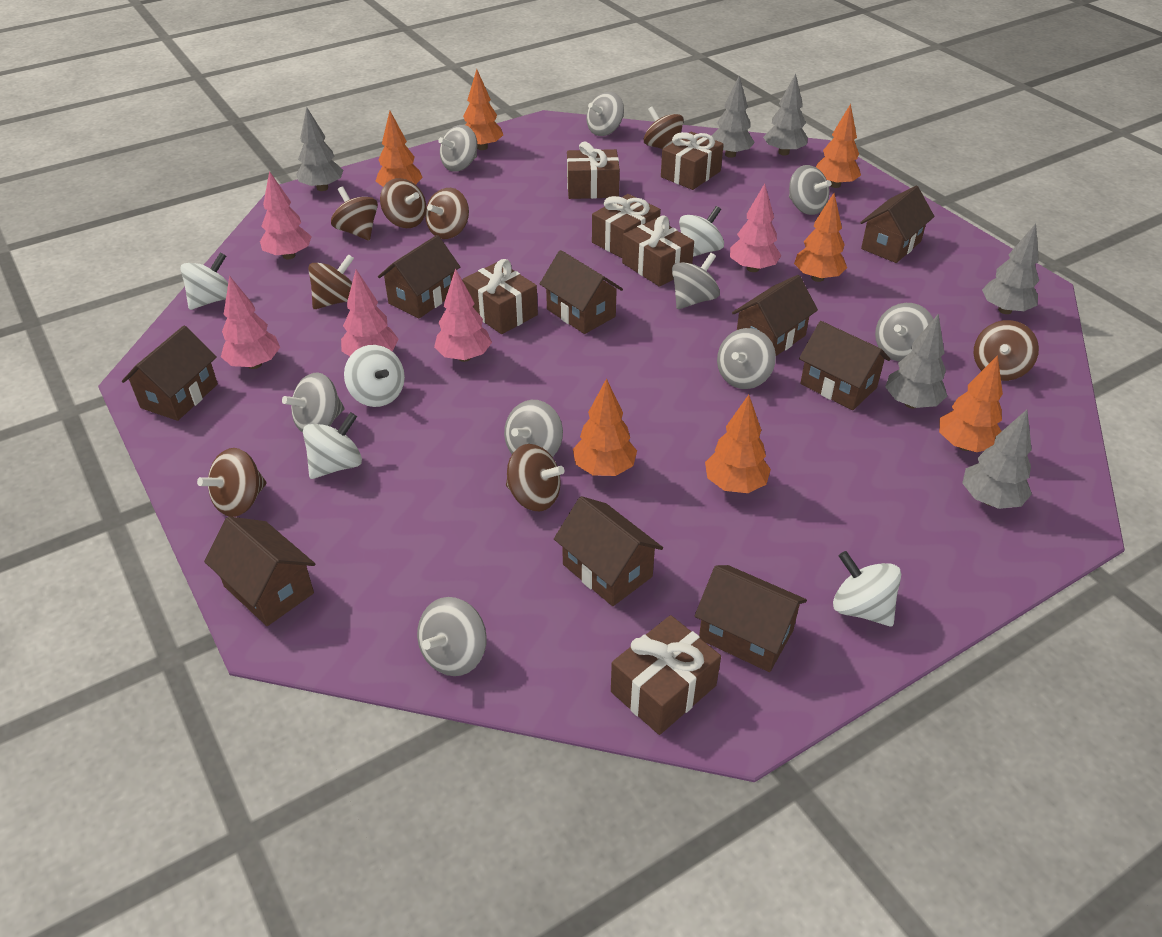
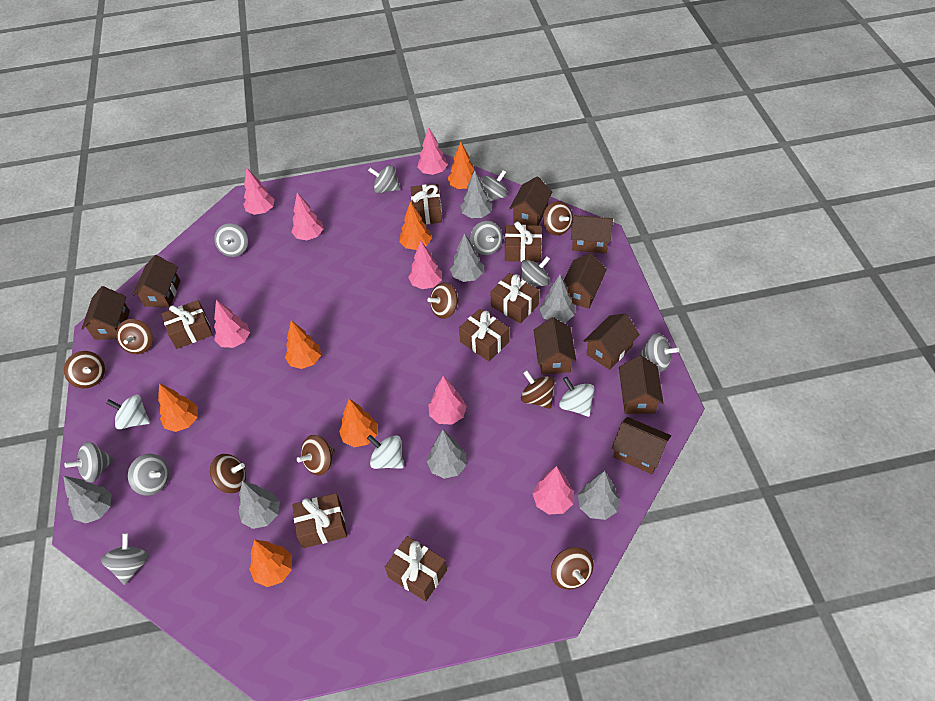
brown gift: [462,259,538,334] [567,141,620,199] [592,194,661,258] [611,615,721,735] [622,216,694,287] [661,132,724,190] = 6 -> [162,300,213,349] [292,493,347,548] [385,536,447,601] [411,184,442,224] [459,309,509,361] [490,273,539,324] [505,221,542,262] = 7
grey tree: [296,107,343,191] [712,76,755,158] [763,74,807,156] [885,314,947,408] [962,410,1032,509] [982,224,1039,314] = 6 -> [63,476,111,523] [238,481,280,529] [427,430,467,479] [450,233,483,282] [461,170,492,218] [539,275,575,323] [578,471,620,520] = 7
orange tree: [376,111,423,187] [463,69,503,150] [573,378,637,476] [705,395,771,493] [794,193,847,282] [816,104,861,188] [939,355,1003,452] = 7 -> [158,383,198,432] [249,540,292,587] [285,320,321,369] [339,399,378,447] [399,202,432,250] [448,142,475,189] = 6
pink tree: [221,275,280,369] [260,171,312,259] [341,270,398,356] [434,268,492,362] [730,184,782,272] = 5 -> [214,300,250,348] [243,167,275,215] [292,193,323,240] [408,241,442,289] [417,127,447,175] [428,376,467,425] [533,466,574,515] = 7
white spinning top: [180,252,228,310] [303,412,362,479] [344,345,405,407] [679,206,724,257] [833,551,901,627] = 5 -> [106,395,150,430] [367,435,404,469] [559,377,595,417] = 3

